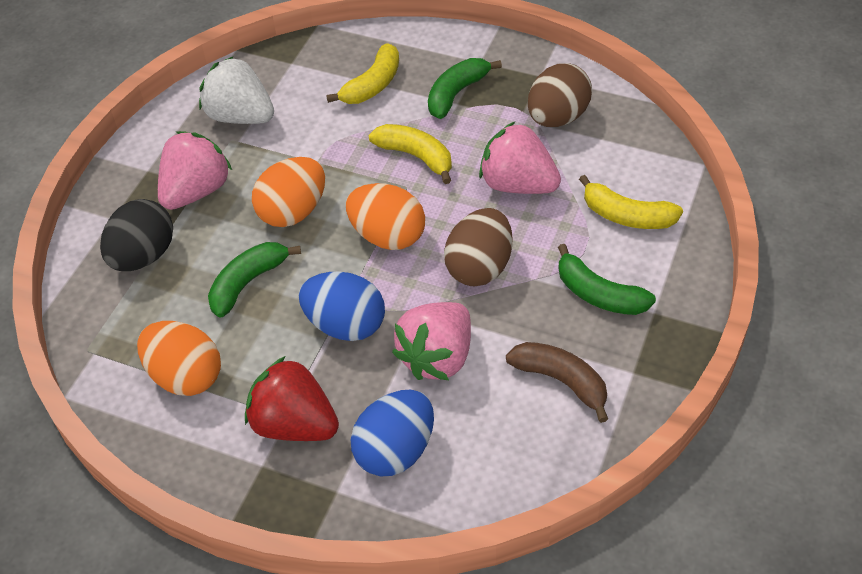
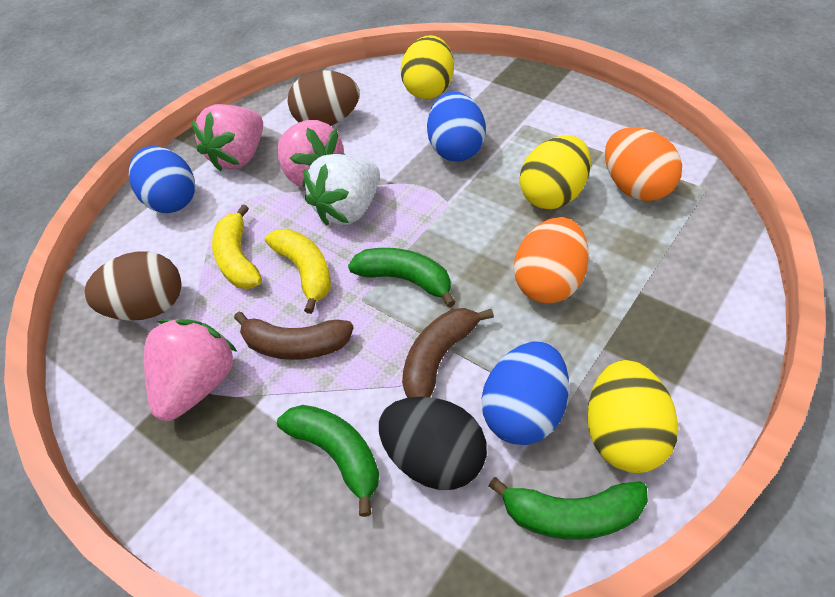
blue egg: [299,272,385,341] [351,390,434,476] = 2 -> [129,146,195,213] [427,92,486,161] [481,341,569,445] = 3
brown banana: [506,342,608,423] = 1 -> [234,312,354,360] [402,308,494,398] = 2
orange egg: [137,321,221,396] [252,157,325,227] [346,183,425,250] = 3 -> [514,217,589,304] [605,127,682,201] = 2
red strawberry: [245,356,339,441] = 1 -> none = 0
yellow banana: [326,43,399,104] [369,124,452,184] [579,175,683,229] = 3 -> [212,204,262,289] [265,229,331,314] = 2
yellow egg: none = 0 -> [400,35,454,99] [520,135,591,209] [587,360,678,473] = 3

